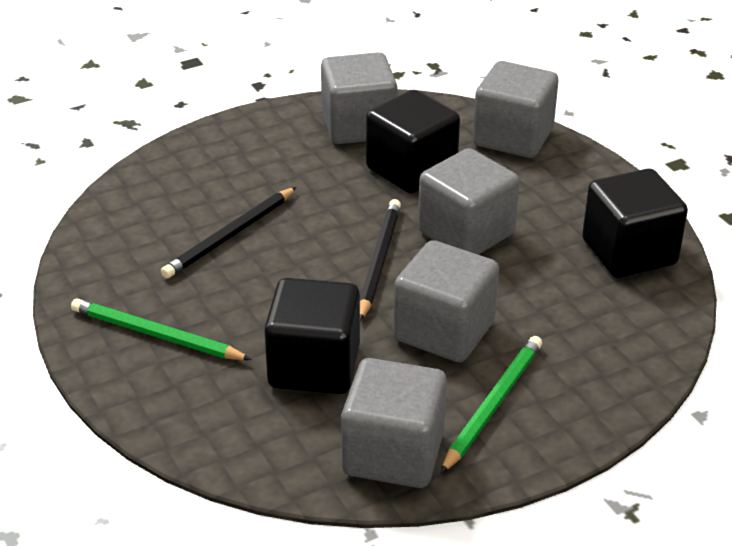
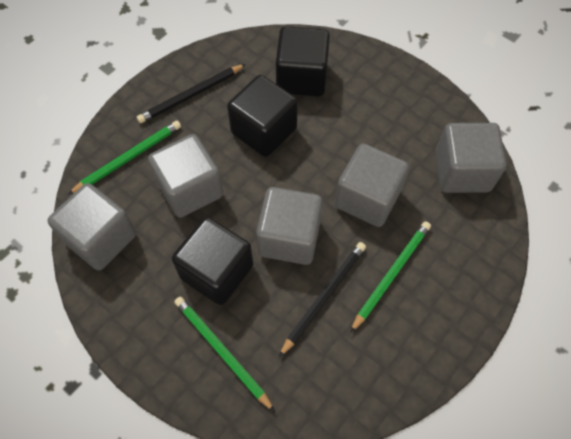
green pencil: [71,298,252,360] [441,336,542,473] = 2 -> [68,121,181,195] [174,297,275,412] [350,221,431,333] = 3

